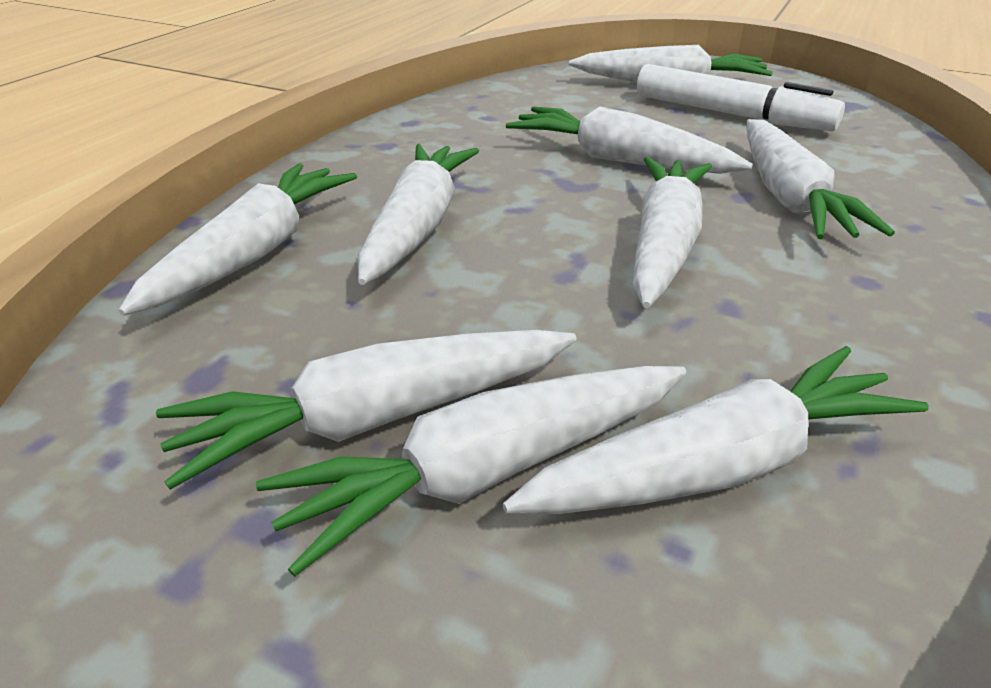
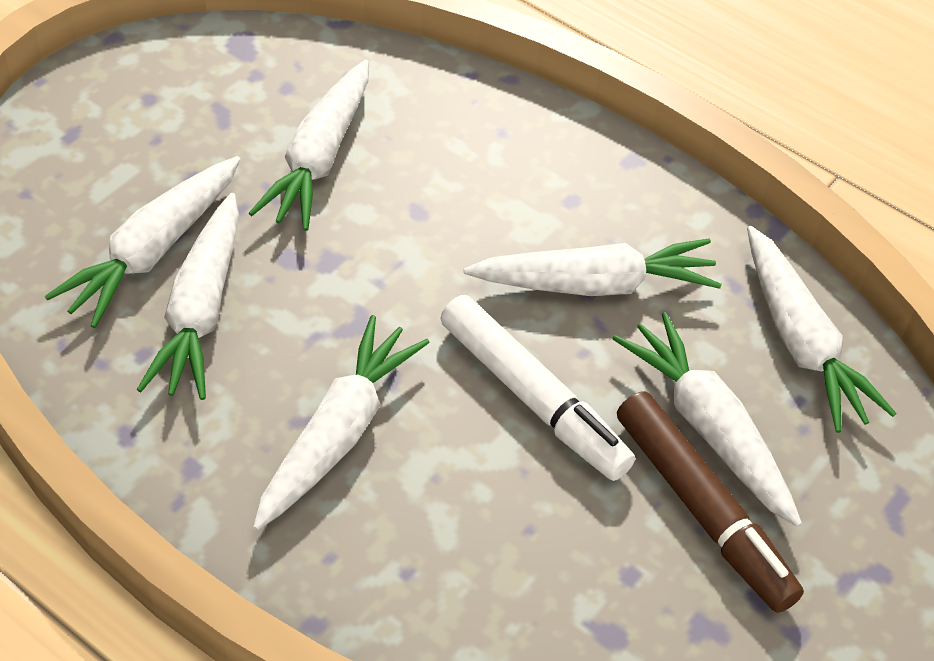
brown marker: none = 0 -> [617,391,804,613] = 1
white carrot: [118,163,357,316] [156,330,577,490] [256,366,686,577] [358,144,479,285] [503,346,929,514] [506,106,753,174] [569,45,773,82] [633,157,712,308] [746,119,895,239] = 9 -> [45,156,240,328] [137,193,239,400] [249,59,369,231] [253,315,430,531] [464,239,722,296] [613,312,802,527] [747,226,896,433] = 7

